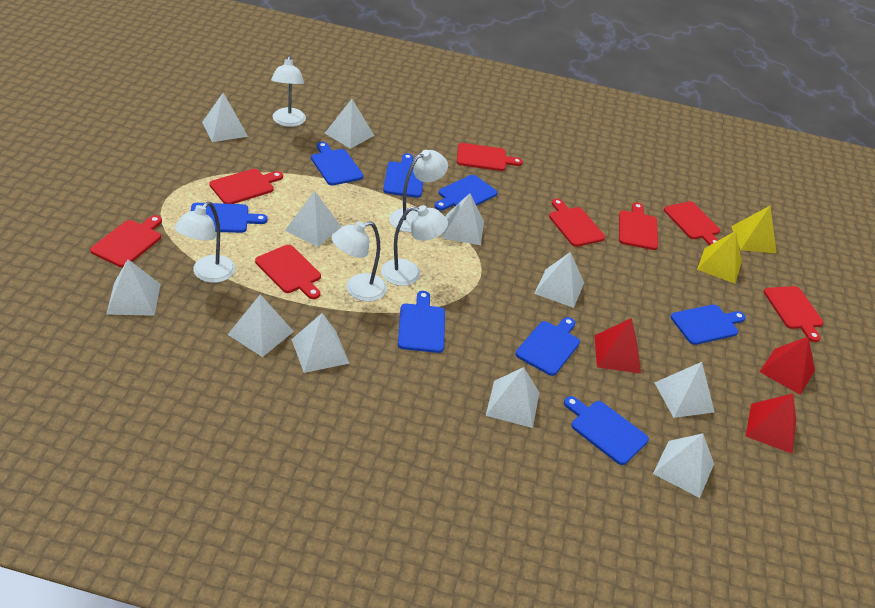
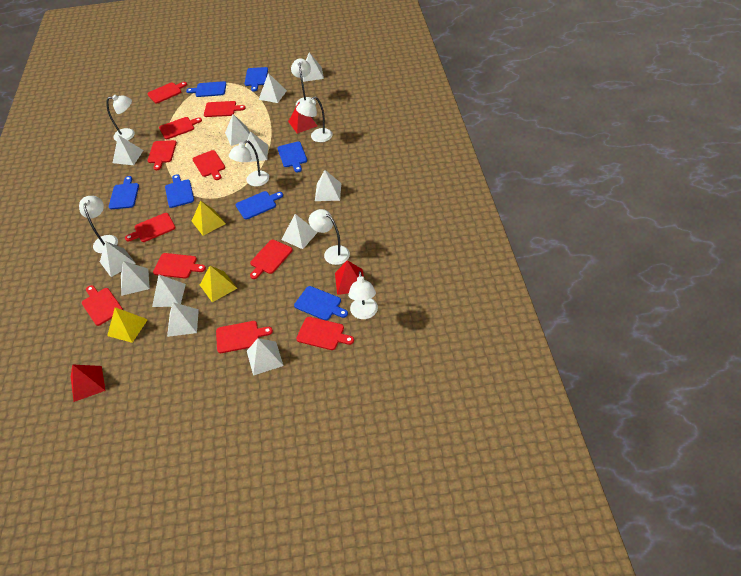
blue cutting board: [191,203,268,233] [311,142,363,185] [383,153,423,198] [398,291,445,353] [435,175,498,210] [515,317,580,376] [564,396,649,465] [671,305,746,345] = 8 -> [109,176,139,209] [165,174,194,208] [186,81,226,97] [236,191,283,220] [245,67,268,92] [277,142,307,172] [294,286,348,321] = 7
red cutting board: [90,215,162,267] [209,169,283,204] [255,245,321,299] [457,143,523,171] [549,199,605,247] [619,202,658,250] [664,201,720,245] [764,286,824,342] = 8 -> [82,285,123,326] [125,213,175,242] [147,82,187,104] [148,140,177,170] [153,253,206,278] [159,117,202,139] [193,150,225,180] [204,101,246,117] [216,321,273,353] [250,240,293,279] [296,317,354,350] = 11
white lamp: [174,202,235,283] [271,55,306,127] [332,221,387,301] [381,205,448,286] [389,150,448,232] = 5 -> [79,196,118,253] [106,95,135,141] [229,140,269,187] [291,59,316,106] [296,96,333,142] [309,209,350,265] [348,271,378,319] = 7
white pyramid: [106,259,161,316] [202,93,248,142] [228,294,294,357] [285,191,341,247] [291,313,350,373] [325,99,374,149] [442,193,484,245] [486,367,539,428] [534,252,584,308] [653,434,714,498] [654,362,714,418] = 11 -> [100,241,136,277] [113,135,144,165] [121,261,150,296] [152,275,186,307] [167,302,199,337] [225,114,250,146] [245,131,268,162] [247,338,284,376] [259,73,287,103] [281,214,318,249] [303,52,324,82] [315,170,341,201] = 12
yellow pyramid: [697,231,742,284] [731,206,777,253] = 2 -> [107,307,148,343] [192,201,226,236] [200,266,237,302] = 3

